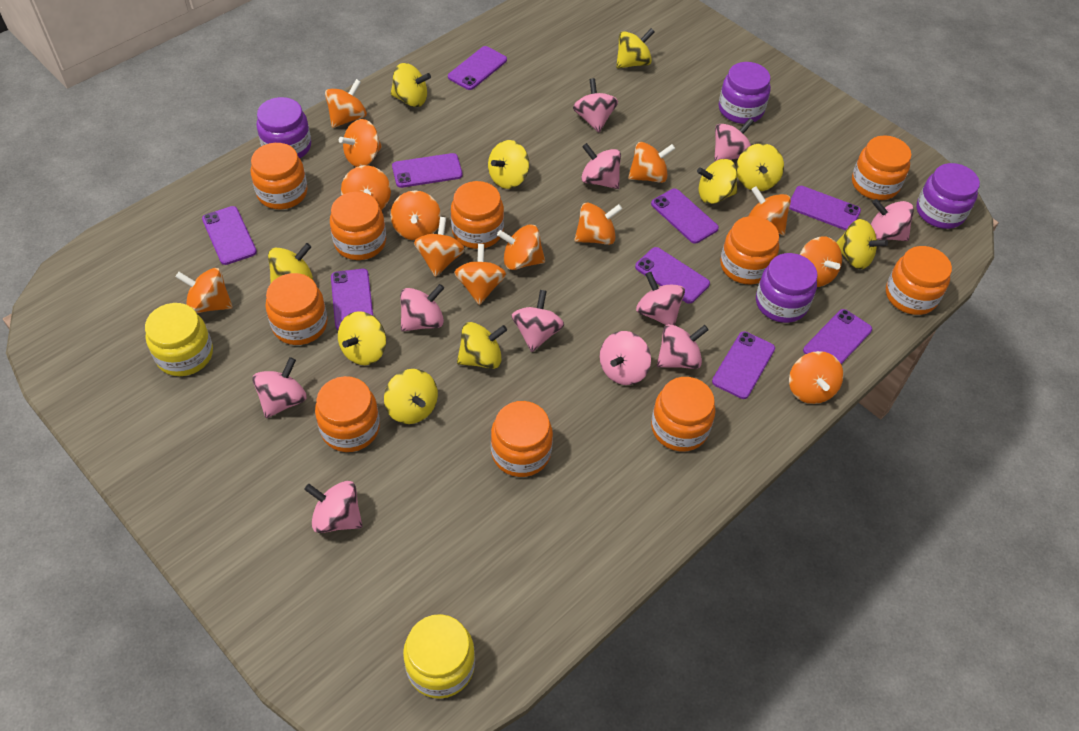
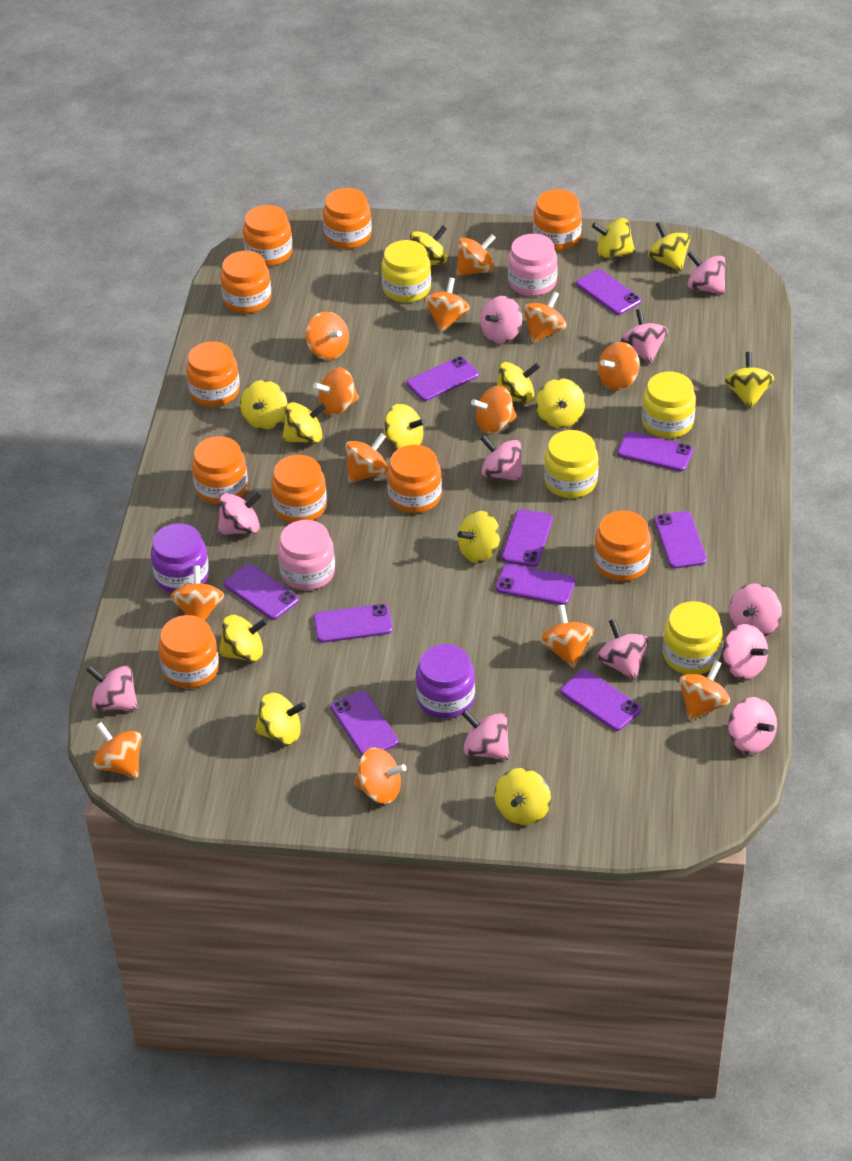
pink jar: none = 0 -> [278,520,335,590] [508,234,558,296] = 2
purple jar: [256,97,311,158] [719,62,771,124] [756,253,817,323] [916,163,980,229] = 4 -> [151,523,209,593] [416,644,475,719] = 2
purple phone: [202,206,257,265] [331,269,373,330] [392,153,463,188] [448,46,507,90] [635,247,710,304] [651,189,719,244] [712,331,775,399] [789,186,861,230] [803,309,872,364] = 9 -> [224,564,299,620] [314,604,393,643] [331,691,398,756] [407,356,479,401] [496,564,576,605] [502,509,553,567] [560,670,641,731] [576,269,641,315] [617,431,693,471] [654,511,707,569] = 10
yellow jar: [145,303,213,376] [403,614,475,699] = 2 -> [381,240,431,303] [544,430,599,498] [642,372,696,438] [663,601,723,674] = 4
yellow spinning top: [268,243,313,283] [338,311,386,365] [384,369,438,424] [391,63,431,107] [457,322,507,369] [488,140,529,189] [616,28,655,68] [697,159,737,204] [736,143,784,191] [836,219,888,269] = 10 -> [218,615,268,662] [240,380,288,430] [255,693,306,744] [282,402,327,443] [383,404,426,449] [410,226,447,265] [457,511,500,563] [494,768,551,825] [497,362,540,403] [536,378,585,428] [592,218,635,259] [648,222,691,272] [725,352,774,409] = 13

